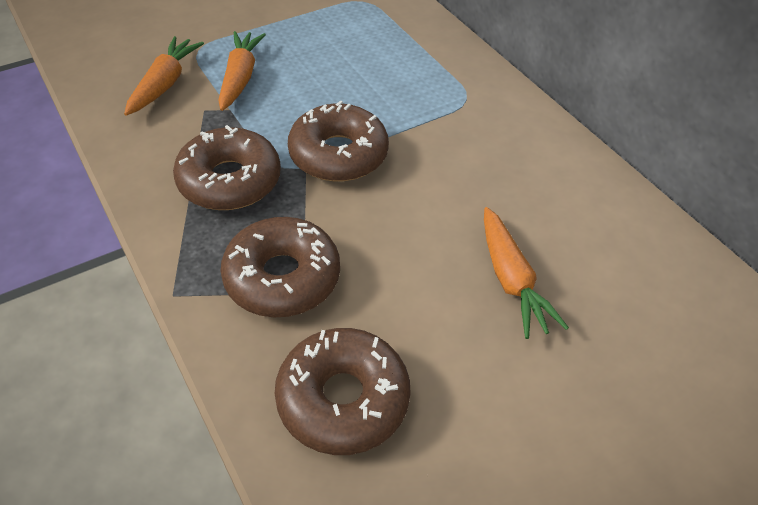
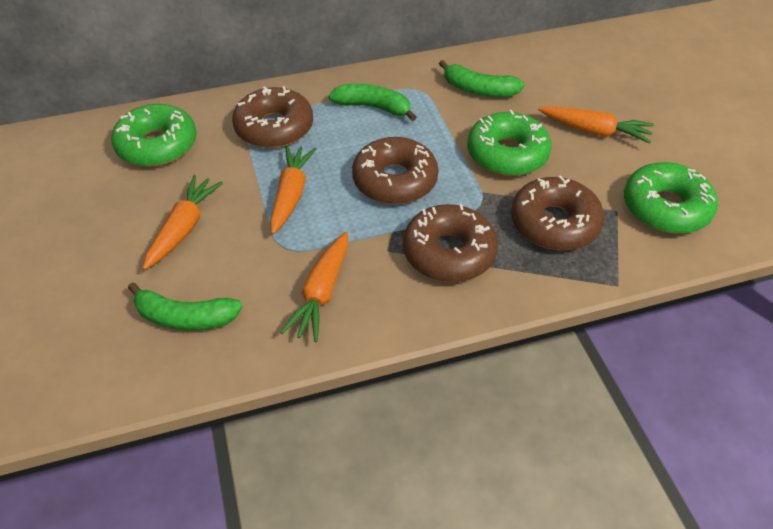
green banana: none = 0 -> [128,282,243,331] [328,83,417,121] [439,60,525,97] = 3
green donut: none = 0 -> [111,104,197,167] [467,110,552,176] [624,162,718,234] = 3
orange carrot: [124,36,204,116] [218,31,266,111] [484,207,569,339] = 3 -> [143,175,223,270] [270,145,317,234] [280,232,348,342] [538,106,654,144] = 4

